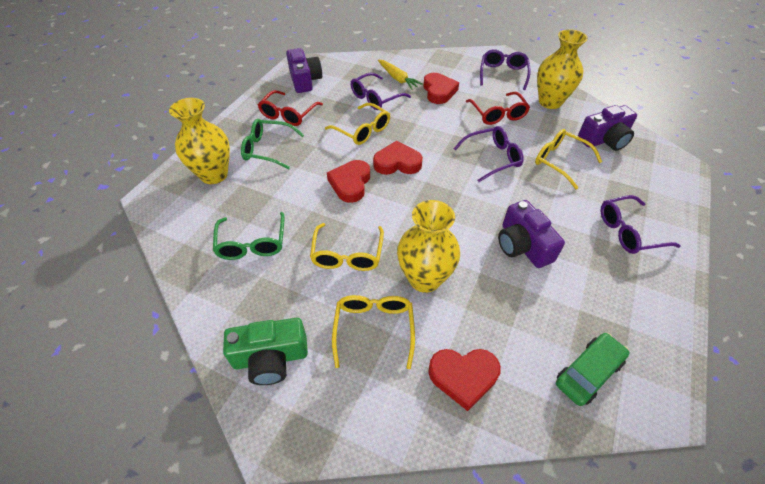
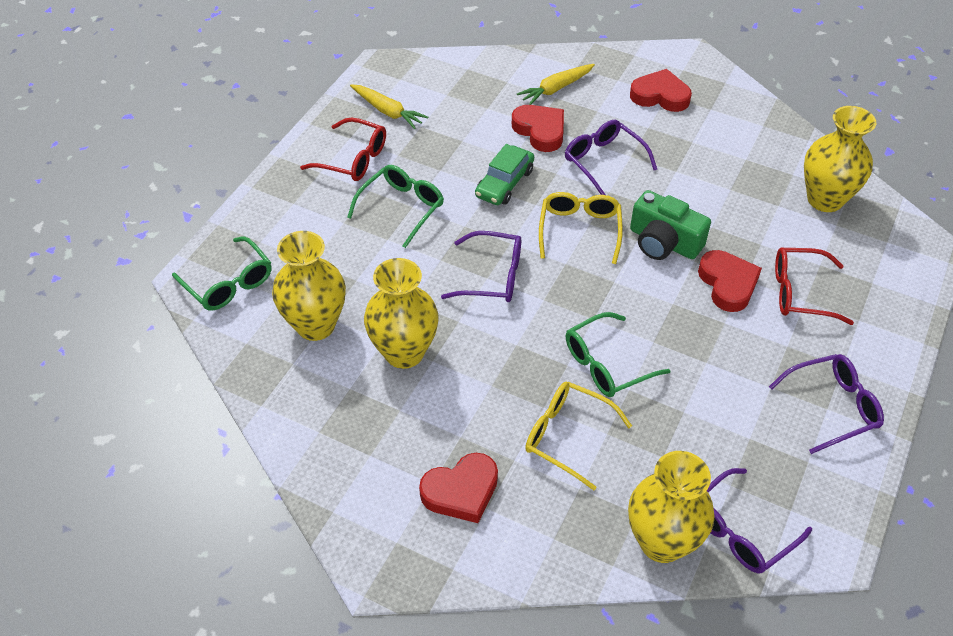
green glasses: [213,212,285,260] [241,119,304,169] = 2 -> [172,236,272,311] [347,165,444,248] [566,312,671,397] = 3
purple camera: [286,48,322,93] [498,200,565,268] [578,105,637,151] = 3 -> none = 0
yellow carrot: [378,60,423,89] = 1 -> [350,84,428,129] [517,64,595,105] = 2
yellow glasses: [310,223,384,271] [325,103,390,145] [332,295,415,369] [535,129,602,190] = 4 -> [525,382,632,490] [539,192,623,264] = 2
yellow vase: [169,98,230,184] [397,200,460,293] [537,29,588,109] = 3 -> [272,231,346,341] [364,258,439,369] [628,451,715,563] [804,106,876,212] = 4

